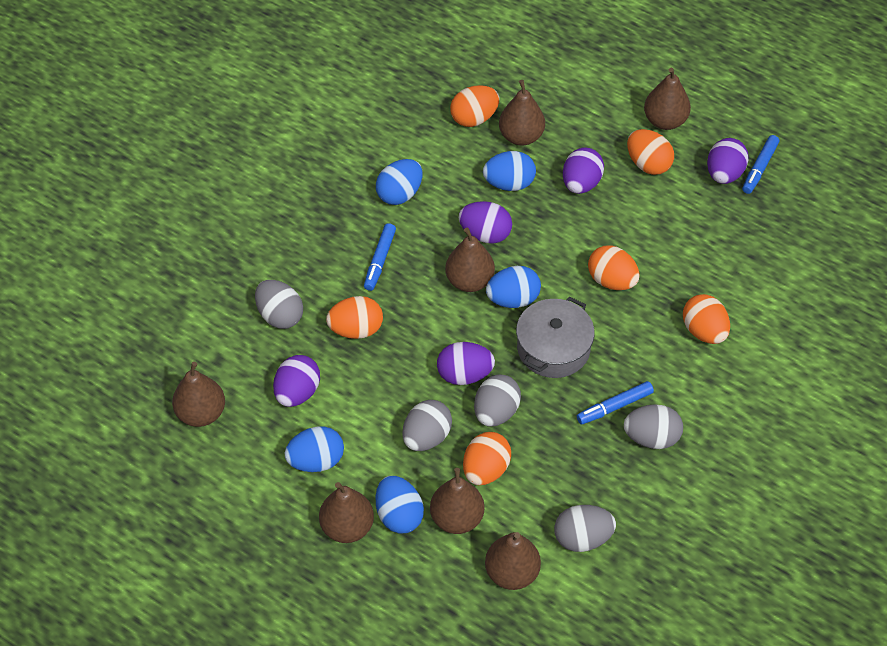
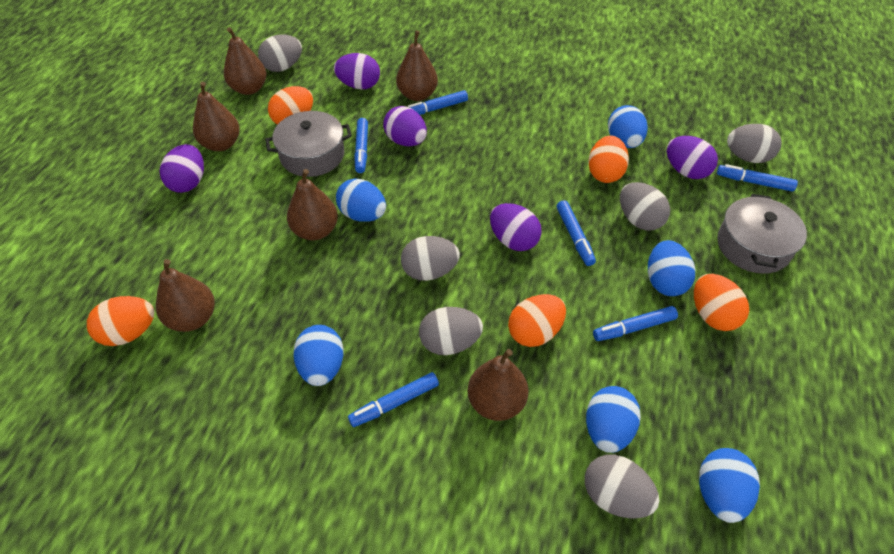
blue egg: [285,426,344,472] [376,159,423,205] [376,476,424,534] [483,151,536,191] [486,266,541,308] = 5 -> [293,325,344,386] [336,178,386,222] [586,386,641,453] [608,105,648,148] [648,240,695,296] [699,448,760,523] = 6
blue marker: [364,223,396,291] [577,381,654,424] [742,135,779,194] = 3 -> [348,372,439,427] [354,118,368,173] [408,90,468,115] [557,200,596,266] [593,306,678,341] [717,164,798,192] = 6
brown pear: [172,362,225,427] [319,482,374,543] [430,468,485,534] [445,228,495,292] [485,532,541,590] [499,80,545,146] [644,68,691,130] = 7 -> [156,259,215,332] [193,82,240,151] [224,27,266,95] [287,169,338,240] [396,31,438,101] [468,349,529,421] = 6
grey egg: [255,280,303,329] [402,400,452,451] [474,375,521,427] [554,505,616,552] [624,404,683,449] = 5 -> [258,35,302,72] [401,236,460,281] [419,307,483,355] [585,455,659,518] [620,182,670,231] [727,124,781,163] = 6
grey pot: [516,297,595,378] = 1 -> [265,111,352,177] [717,194,807,274] = 2
orange egg: [326,296,383,339] [450,85,499,127] [463,432,511,485] [588,245,640,290] [627,129,674,175] [683,294,730,344] = 6 -> [87,296,154,346] [268,86,313,125] [508,294,566,347] [588,136,629,183] [694,274,749,331] = 5

